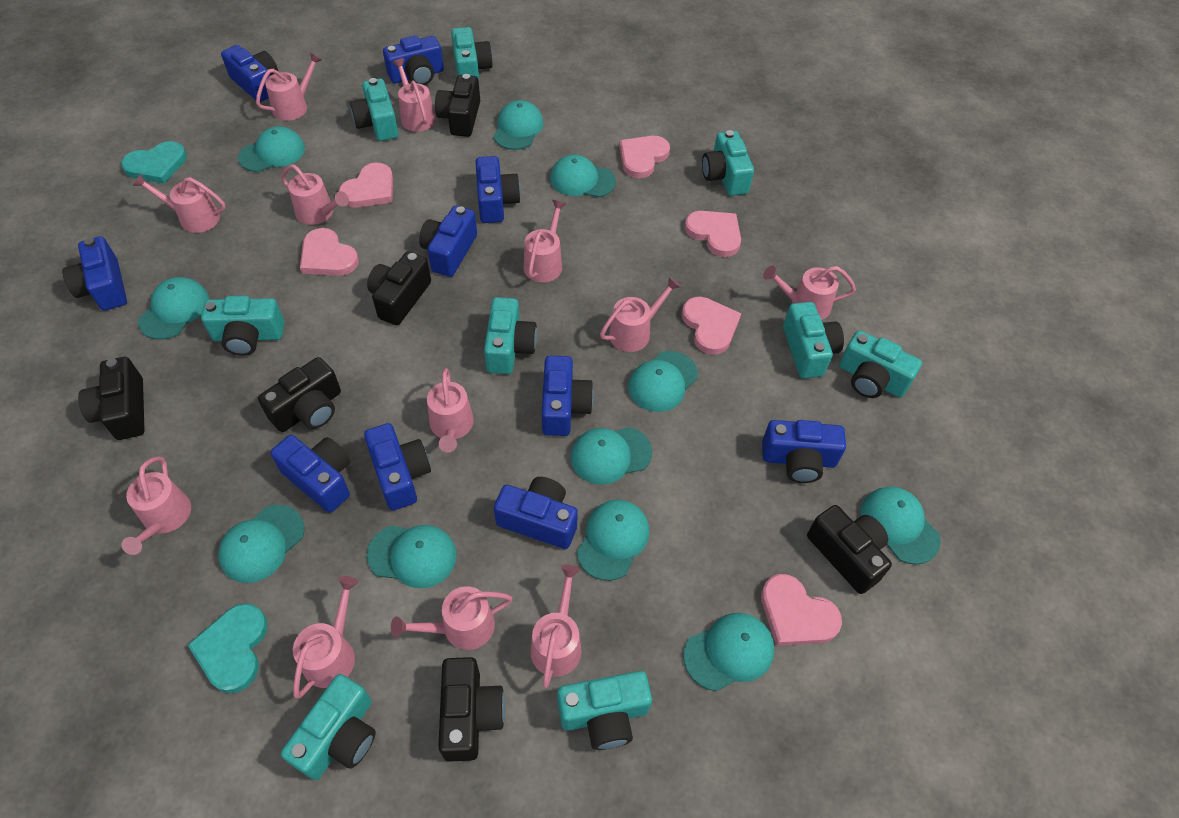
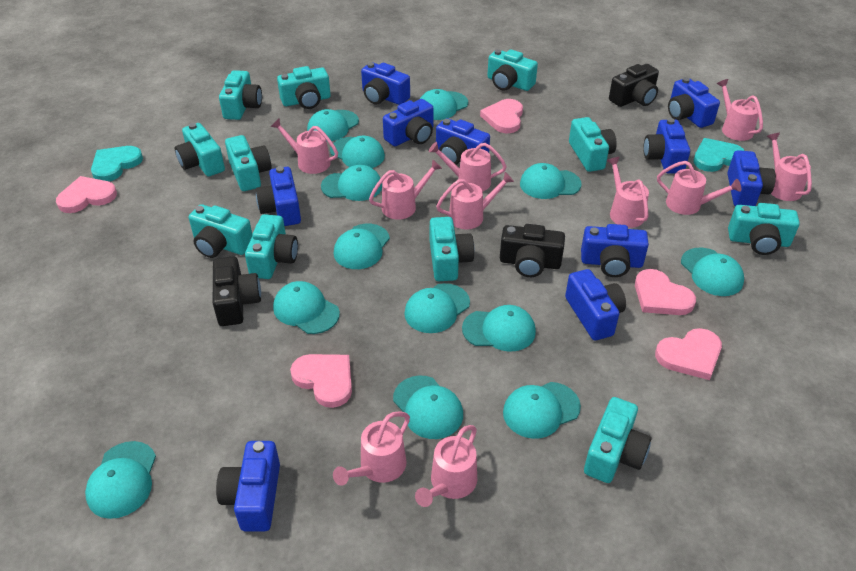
black camera: [78,357,145,440] [258,357,341,432] [367,251,431,325] [435,74,480,137] [438,657,505,762] [807,505,892,594] = 6 -> [213,256,261,326] [500,224,565,277] [609,64,659,107] = 3
pink heart: [300,228,359,276] [338,162,393,208] [619,136,670,178] [682,297,741,355] [684,211,741,257] [761,574,842,646] = 6 -> [56,176,117,213] [290,354,352,408] [480,99,523,133] [635,269,696,315] [655,328,722,380] = 5
pink watering can: [121,456,191,555] [133,173,226,233] [256,52,322,121] [281,164,349,225] [293,576,358,699] [391,586,512,650] [392,58,436,132] [427,368,474,453] [524,200,566,282] [530,565,582,688] [600,277,681,352] [763,265,856,320] = 12 -> [271,119,338,174] [333,411,410,486] [369,159,442,220] [415,425,477,507] [429,142,507,191] [436,172,514,229] [607,157,649,228] [657,161,741,215] [717,79,763,141] [767,133,812,201] = 10
turquoise camera: [201,296,285,356] [281,674,376,780] [350,78,399,141] [451,27,493,80] [484,297,537,374] [557,671,652,750] [702,130,754,196] [783,302,844,378] [839,330,922,398] = 9 -> [175,123,225,177] [189,204,252,258] [219,70,262,120] [225,135,272,191] [245,214,298,279] [277,66,331,109] [430,217,474,281] [487,49,538,91] [569,117,617,172] [584,397,652,483] [728,203,800,255] = 11
turquoise cap: [138,277,209,340] [218,505,305,583] [238,126,305,172] [367,525,457,588] [493,100,544,150] [550,155,616,197] [571,427,652,485] [577,500,649,581] [628,351,698,412] [683,613,775,691] [860,487,941,565] = 11 -> [85,441,156,519] [273,281,340,334] [307,109,359,141] [321,165,382,201] [330,136,385,168] [334,224,390,269] [393,376,463,439] [404,283,470,333] [420,89,468,120] [462,305,536,352] [503,382,581,439] [520,163,582,199] [681,248,744,296] = 13

